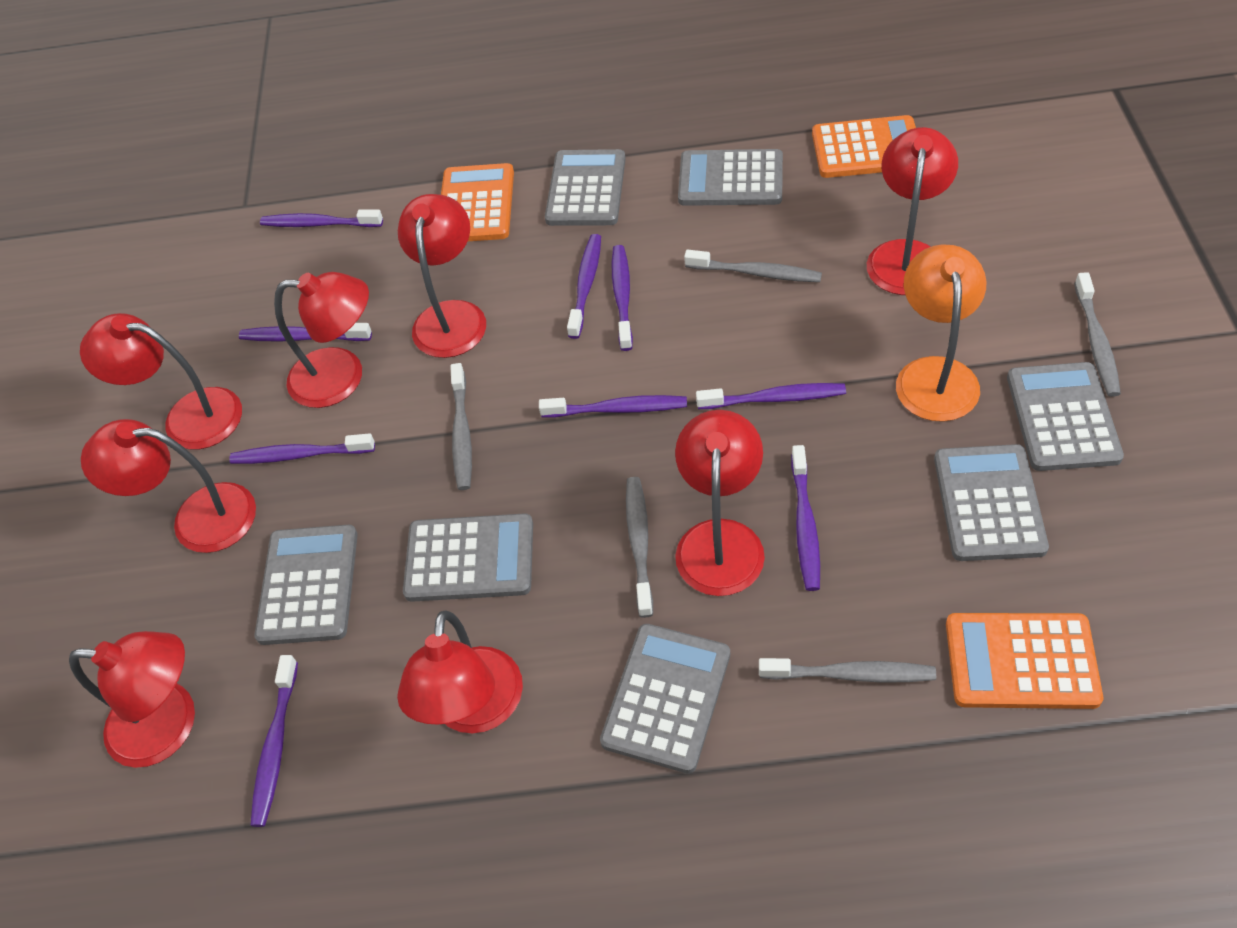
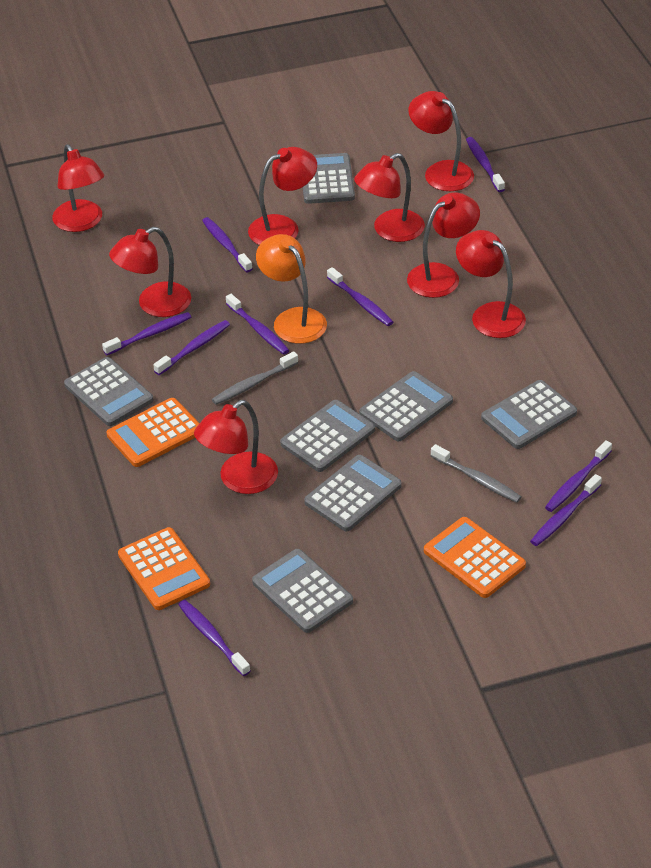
grey toothbrush: [450,363,472,490] [626,477,653,618] [684,250,822,282] [759,658,936,683] [1074,272,1121,397] = 5 -> [212,352,298,405] [431,444,521,503] = 2

